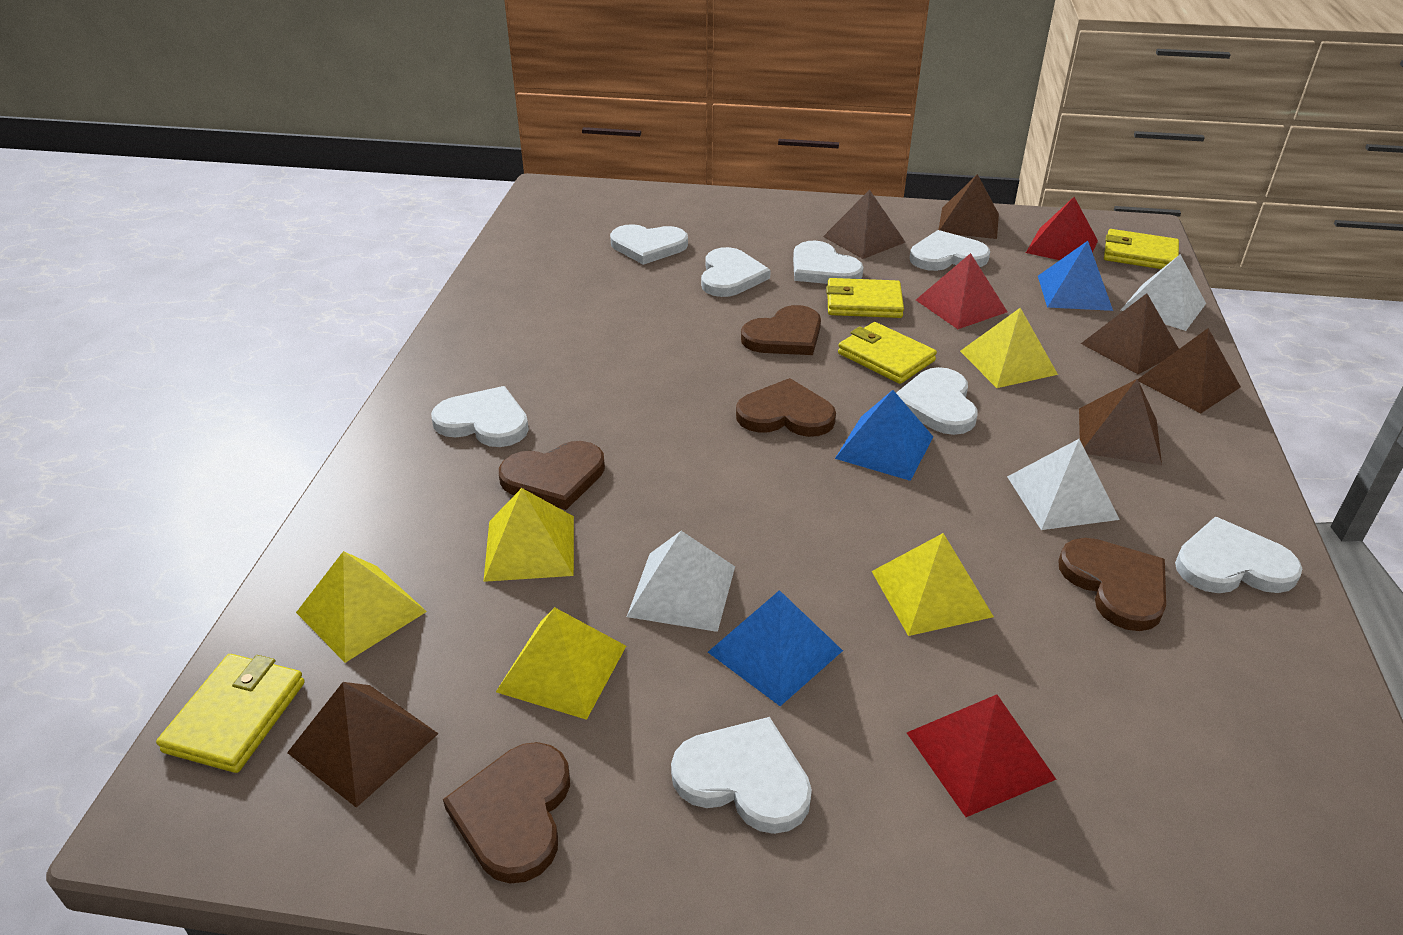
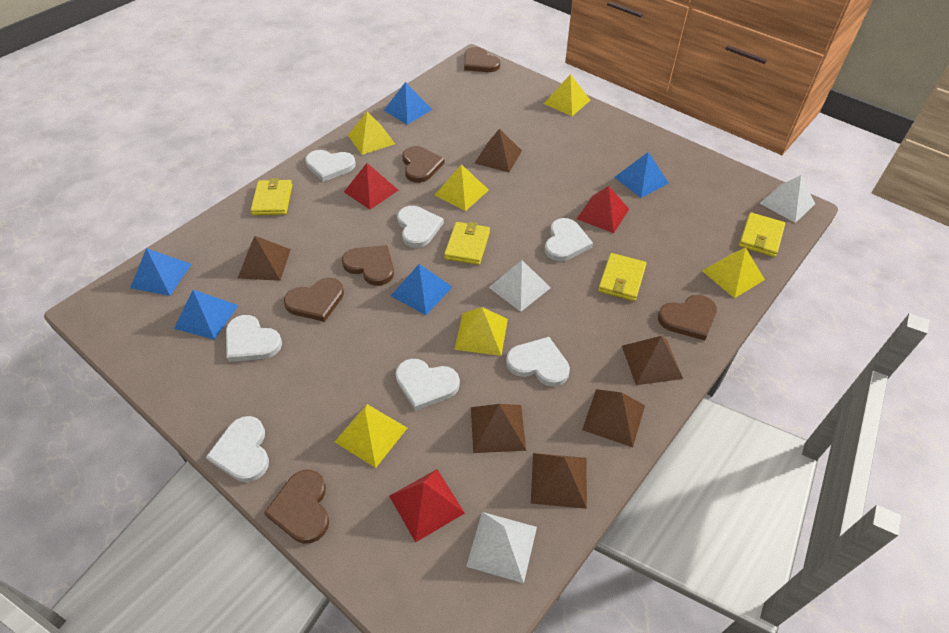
blue pyramid: [708,590,843,706] [835,390,933,481] [1038,241,1113,311] = 3 -> [130,248,192,296] [174,290,238,340] [384,82,432,125] [391,264,452,315] [614,152,668,198] = 5
brown heart: [443,742,570,884] [499,441,605,510] [736,378,836,437] [741,305,821,355] [1058,538,1166,631] = 5 -> [264,470,329,544] [284,278,344,322] [342,245,394,286] [402,146,445,183] [464,47,500,72] [658,295,717,340] = 6
white heart: [431,386,529,447] [610,224,688,265] [671,717,812,834] [701,247,771,297] [793,241,863,284] [896,367,978,435] [910,230,990,271] [1175,517,1302,593] = 8 -> [206,416,269,482] [226,315,282,362] [305,150,356,182] [395,359,460,411] [397,206,444,248] [506,337,570,387] [545,218,593,261] = 7
yellow pyramid: [296,551,427,663] [483,488,574,582] [496,607,626,720] [872,533,994,636] [960,308,1058,388] = 5 -> [335,404,407,468] [348,111,395,155] [435,164,489,211] [454,307,508,356] [544,74,590,116] [702,247,765,298] = 6

